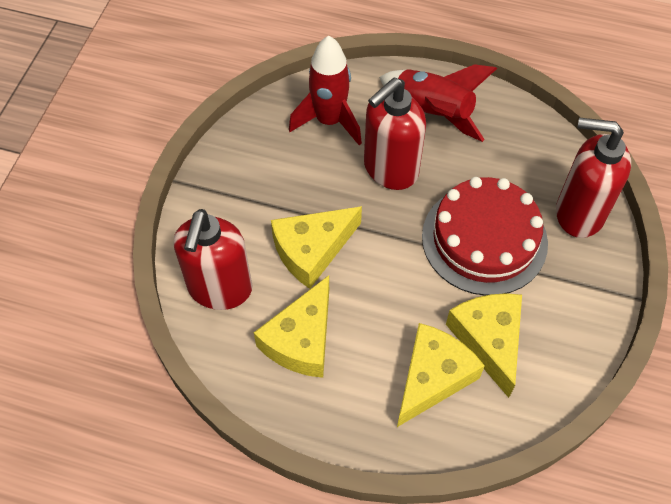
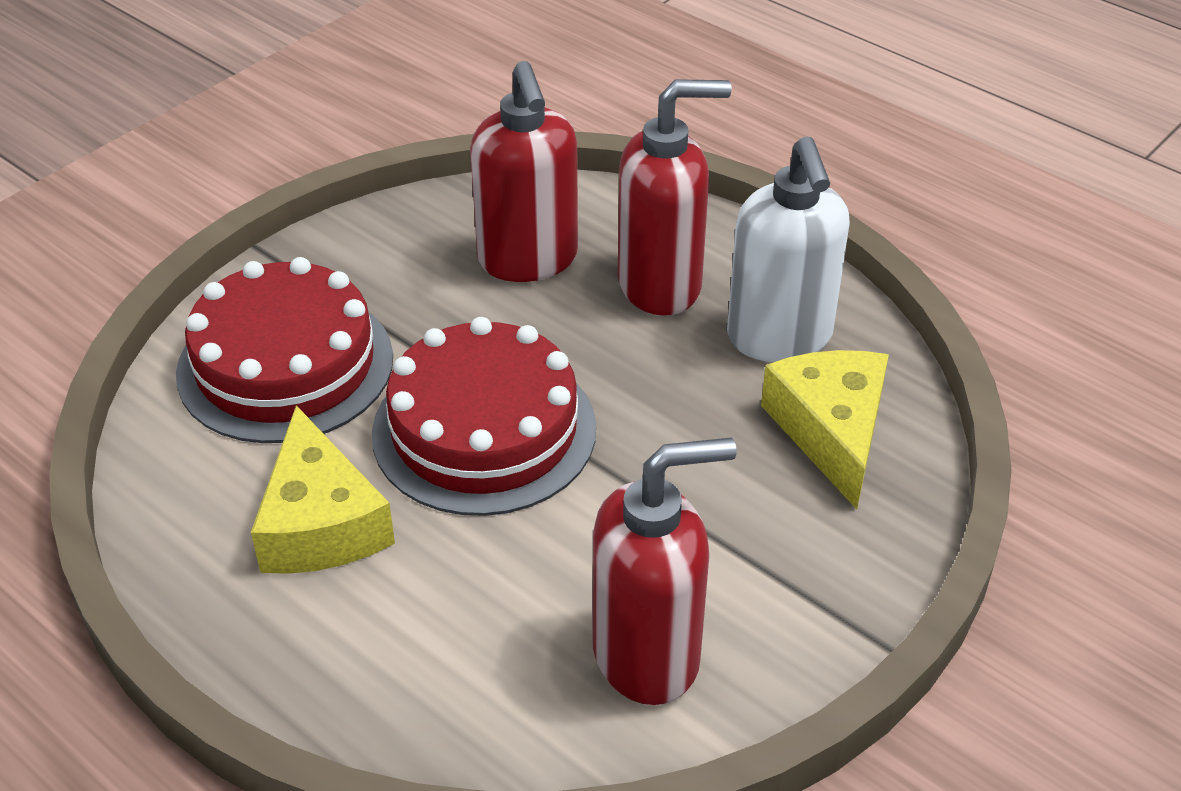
red cake: [422,177,548,296] = 1 -> [176,257,393,443] [372,317,596,516] = 2
red rocket: [289,36,362,145] [379,64,497,142] = 2 -> none = 0
white soap dispenser: none = 0 -> [727,136,850,362] = 1
yellow cheese: [254,275,329,378] [271,206,362,289] [397,323,485,427] [446,293,522,398] = 4 -> [251,405,395,574] [761,350,889,509] = 2

